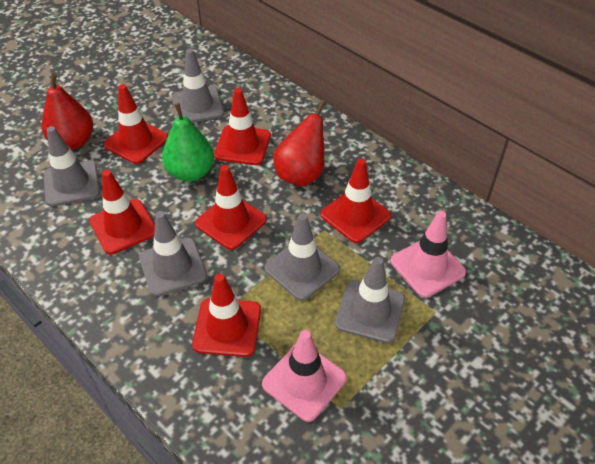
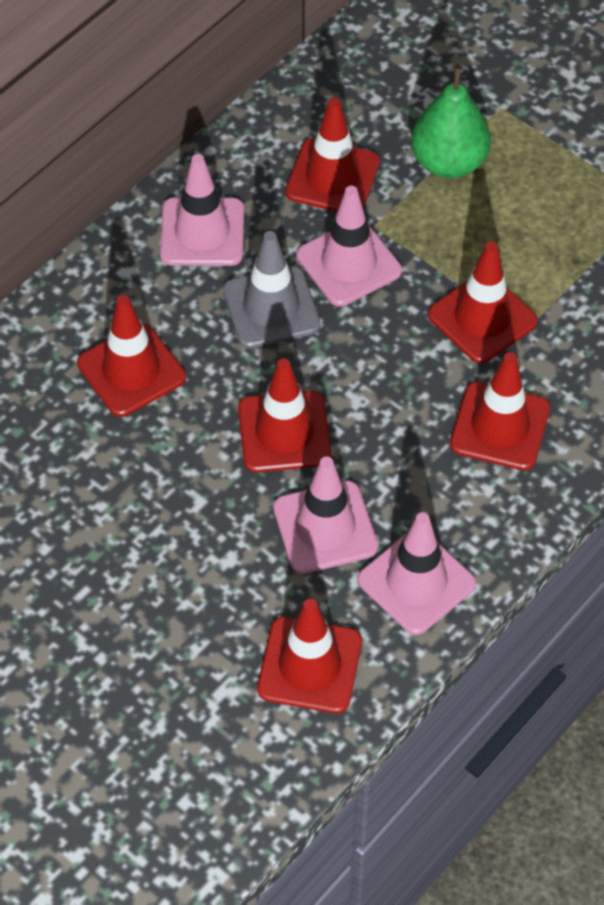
grey traffic cone: [44,126,100,207] [139,211,207,297] [172,49,224,123] [265,213,340,301] [335,257,405,343] = 5 -> [223,231,321,348] = 1
pink traffic cone: [262,330,347,422] [391,211,466,298] = 2 -> [160,154,244,266] [273,456,378,574] [297,186,402,306] [358,512,476,635] = 4
red pear: [42,73,93,150] [273,100,326,187] = 2 -> none = 0

